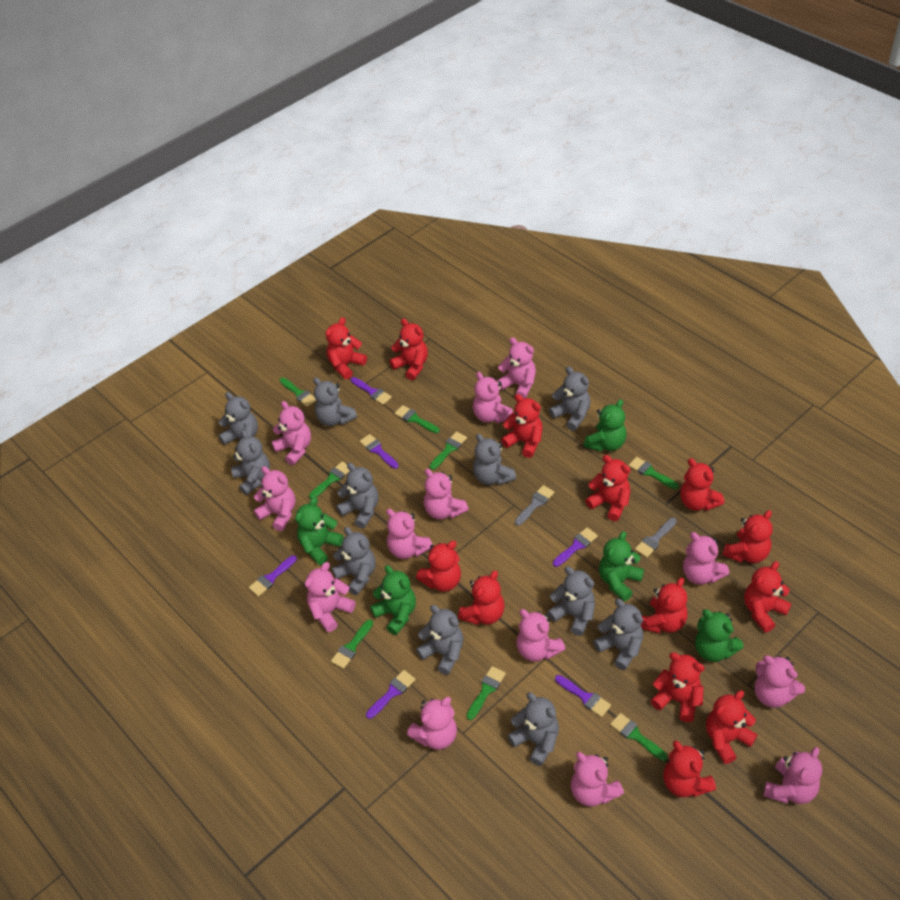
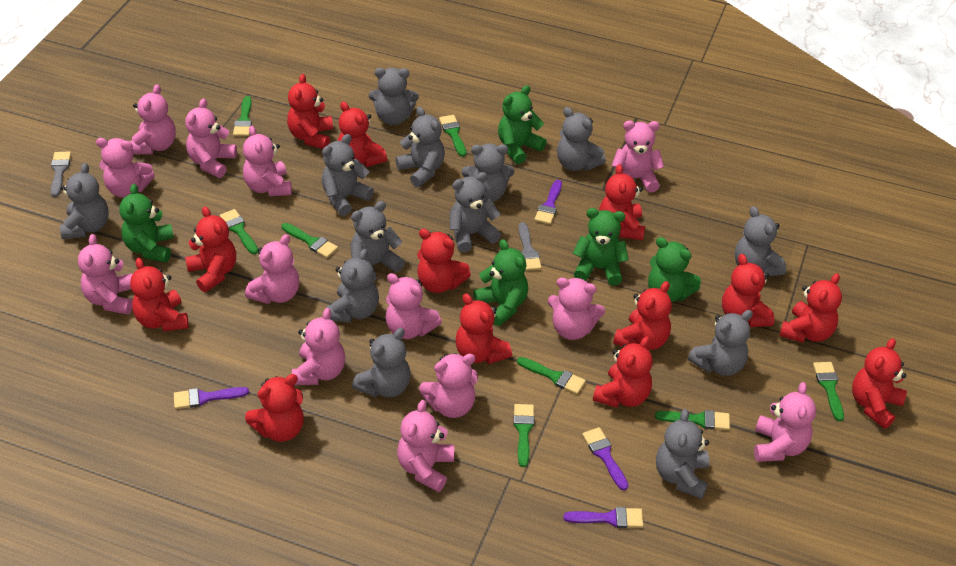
grey teddy bear: [219,392,258,451] [231,430,270,495] [313,377,357,426] [332,527,376,595] [336,463,379,528] [416,605,464,675] [473,434,516,485] [507,692,559,766] [547,566,595,636] [549,367,591,431] [593,599,643,670] = 11 -> [60,163,109,239] [322,134,374,216] [327,249,379,323] [350,201,405,282] [352,328,410,398] [369,68,419,125] [395,107,445,187] [450,172,501,252] [461,143,514,202] [557,107,606,171] [656,409,709,499] [688,310,753,376] [735,206,786,276] = 13
purple brush: [249,555,297,597] [351,377,392,405] [360,434,399,469] [366,670,415,719] [553,527,598,567] [555,675,611,717] = 6 -> [174,387,249,409] [534,180,562,224] [564,507,643,528] [582,427,628,490] = 4

